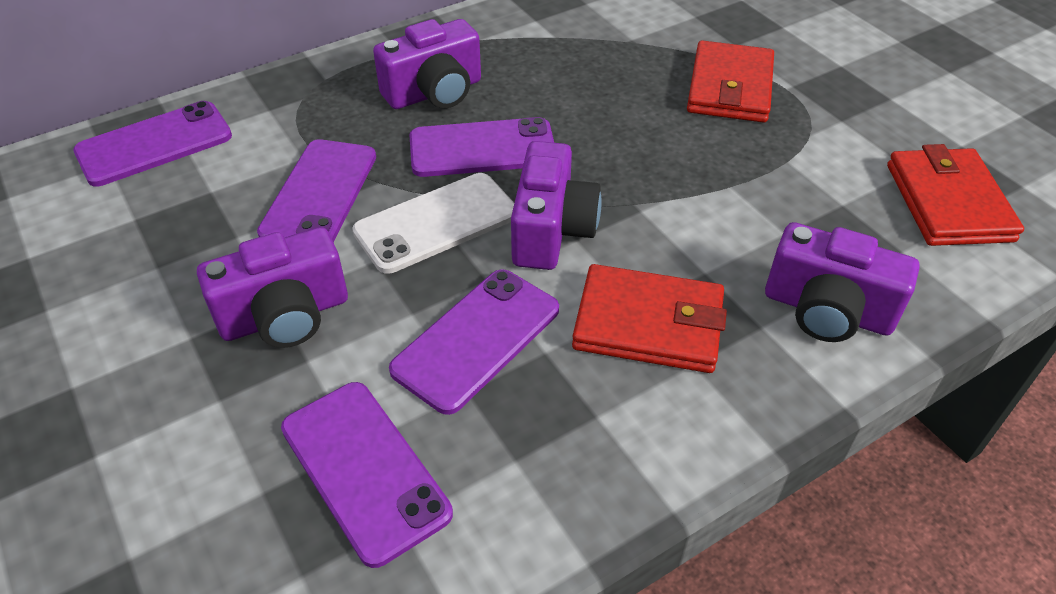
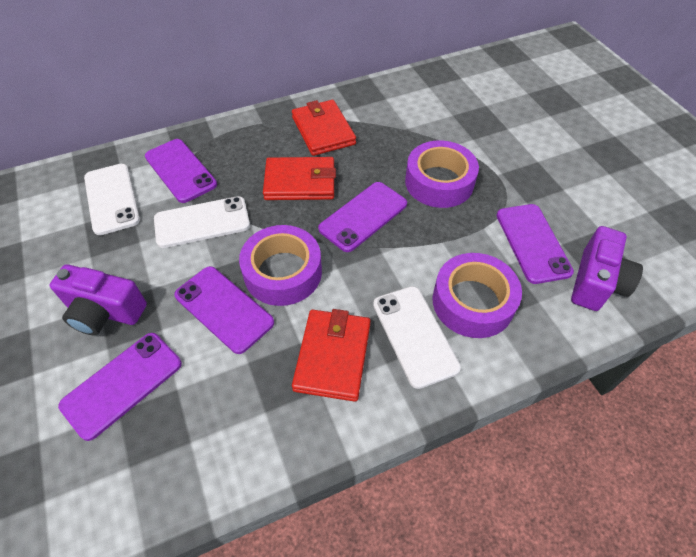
purple camera: [197,227,348,348] [373,19,481,109] [511,141,602,270] [765,222,920,342] = 4 -> [50,264,147,336] [571,226,643,311] = 2
purple tape: none = 0 -> [239,225,322,306] [405,141,479,208] [432,253,522,338] = 3
white phone: [352,173,514,274] = 1 -> [84,164,140,235] [154,196,250,248] [373,286,461,389] = 3

